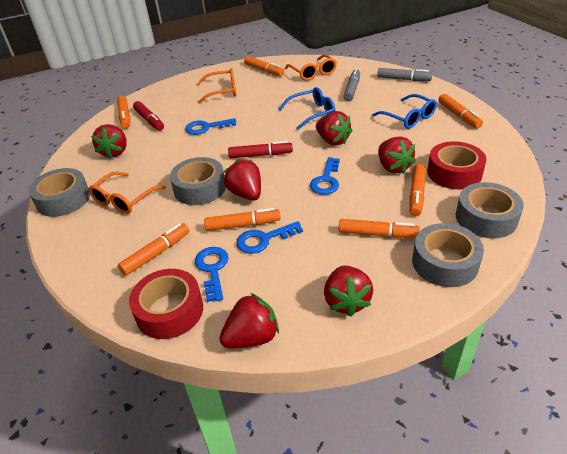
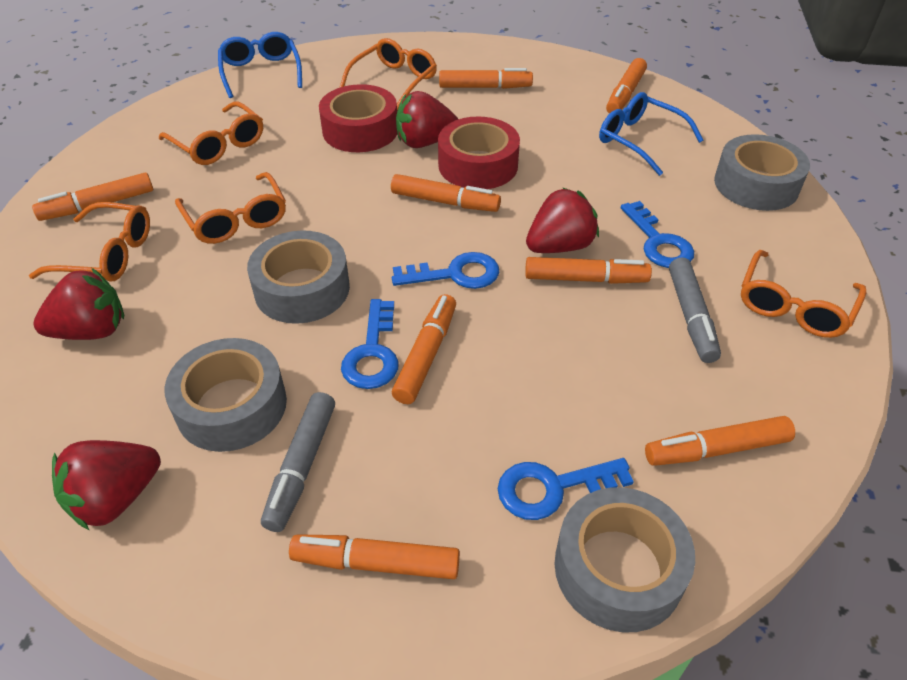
orange glasses: [88,172,166,214] [197,68,237,104] [285,54,337,81] = 3 -> [29,202,150,282] [159,102,263,165] [175,172,286,244] [339,38,437,110] [741,250,867,338] = 5
orange marker: [117,96,130,129] [118,223,189,276] [204,208,281,231] [244,56,284,76] [339,219,420,238] [409,164,426,216] [438,94,483,128] = 7 -> [32,173,153,221] [289,534,460,579] [391,174,501,212] [392,294,456,404] [439,68,533,89] [525,257,652,284] [606,58,647,114] [645,416,795,466] = 8
red marker: [133,101,164,131] [228,141,293,158] = 2 -> none = 0
red strawberry: [91,124,127,159] [219,293,279,348] [224,159,261,201] [316,111,352,146] [324,266,373,317] [378,137,416,173] = 6 -> [33,268,124,340] [52,440,161,530] [396,91,458,148] [526,188,599,253] = 4

